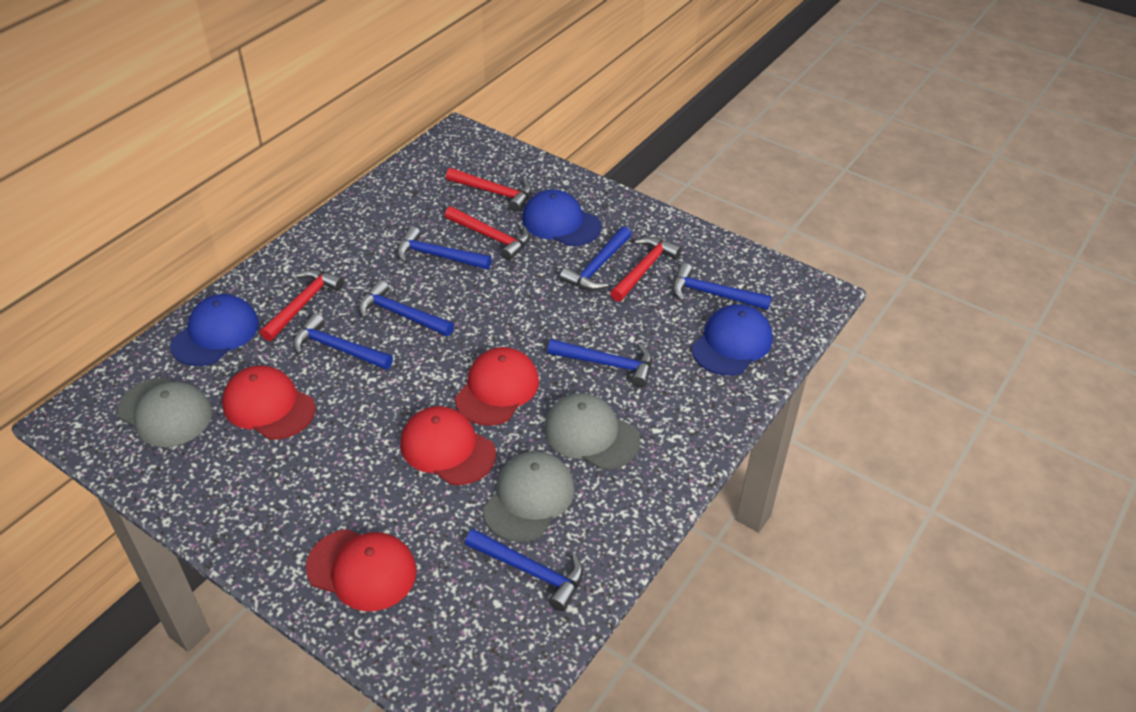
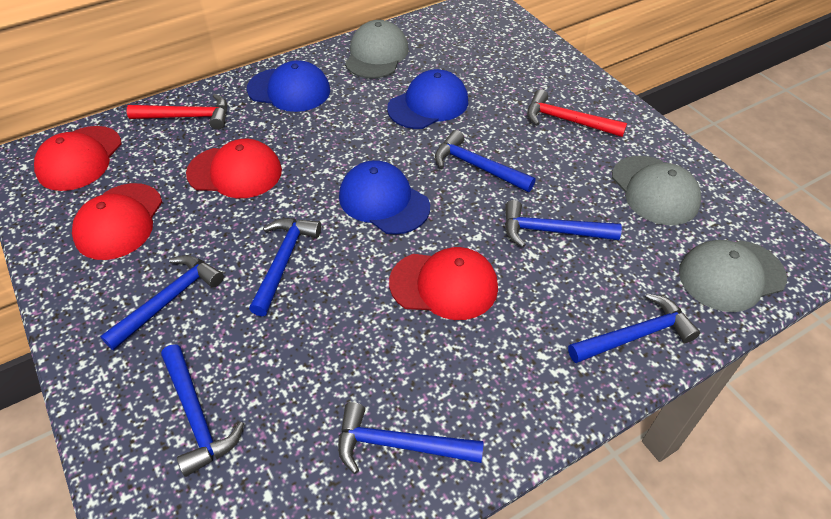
red hammer: [260,269,344,341] [445,206,530,261] [446,168,532,212] [610,237,682,302] = 4 -> [127,94,227,130] [527,89,627,137] = 2

